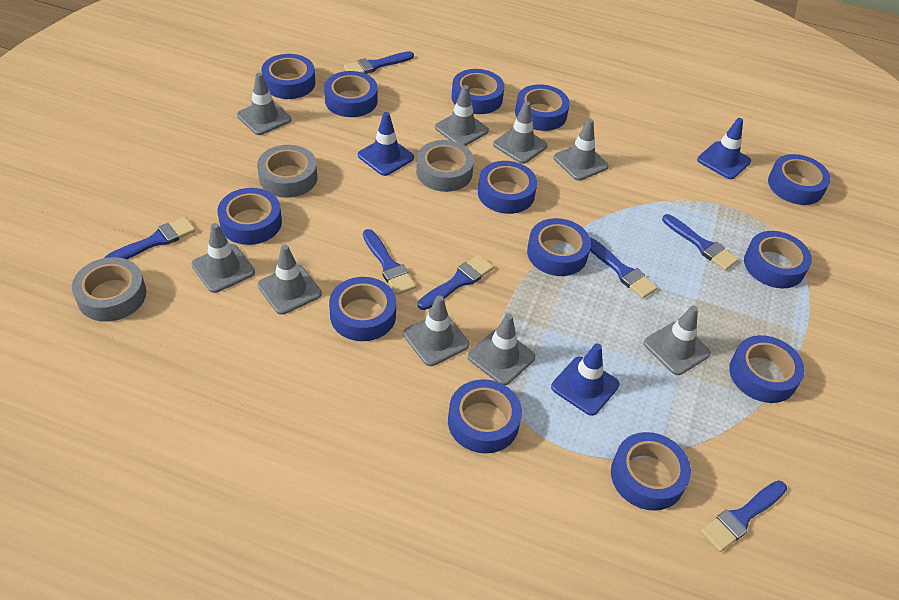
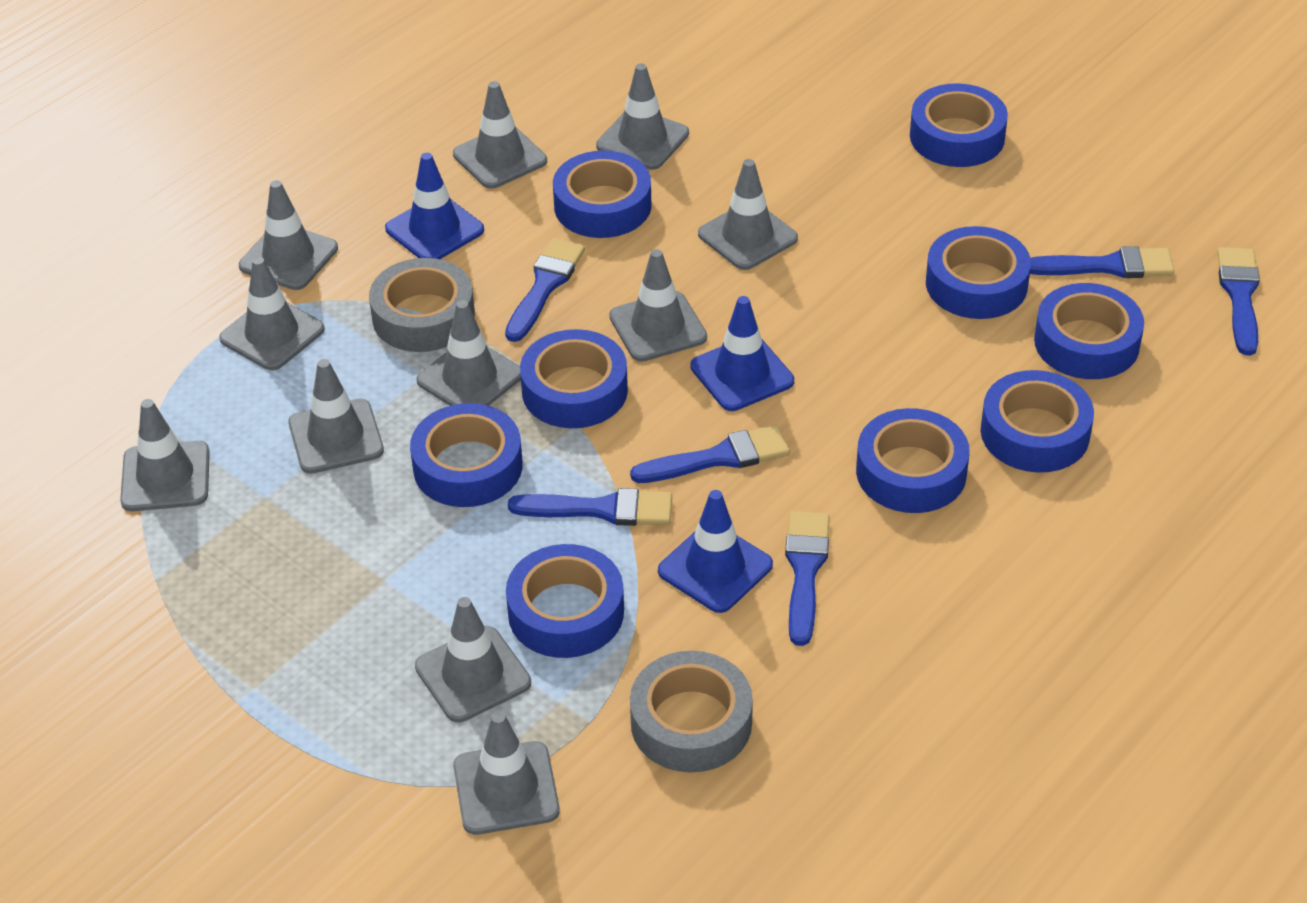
blue brush: [104,217,196,259] [344,51,414,74] [363,229,416,295] [418,255,494,310] [590,238,658,299] [662,214,739,271] [701,480,787,552] = 7 -> [505,238,585,342] [508,488,672,526] [630,425,790,483] [785,511,830,646] [1030,246,1174,278] [1217,247,1260,356] = 6
blue tape: [217,188,282,245] [261,54,315,99] [324,71,378,117] [329,277,396,341] [448,379,522,454] [451,69,505,114] [478,161,537,214] [515,84,570,131] [527,218,591,276] [611,432,691,511] [729,335,805,403] [744,231,812,288] [768,154,831,205] = 13 -> [410,403,522,507] [506,544,624,658] [520,329,628,428] [553,151,652,238] [856,408,970,513] [910,83,1008,167] [926,226,1031,319] [981,370,1094,473] [1034,283,1144,379] = 9
grey tape: [72,257,146,322] [257,145,317,198] [416,140,474,192] = 3 -> [369,258,475,352] [630,651,753,773] = 2
grey traffic cone: [191,223,255,293] [237,73,291,135] [257,245,322,315] [403,295,469,366] [435,85,489,146] [468,314,536,385] [493,101,548,164] [553,119,609,181] [644,306,711,375] = 9 -> [120,399,210,511] [219,257,324,370] [239,180,338,290] [288,359,384,474] [415,597,531,722] [416,300,521,406] [453,81,547,189] [453,711,560,835] [596,64,689,170] [609,249,707,362] [698,159,798,270] = 11

